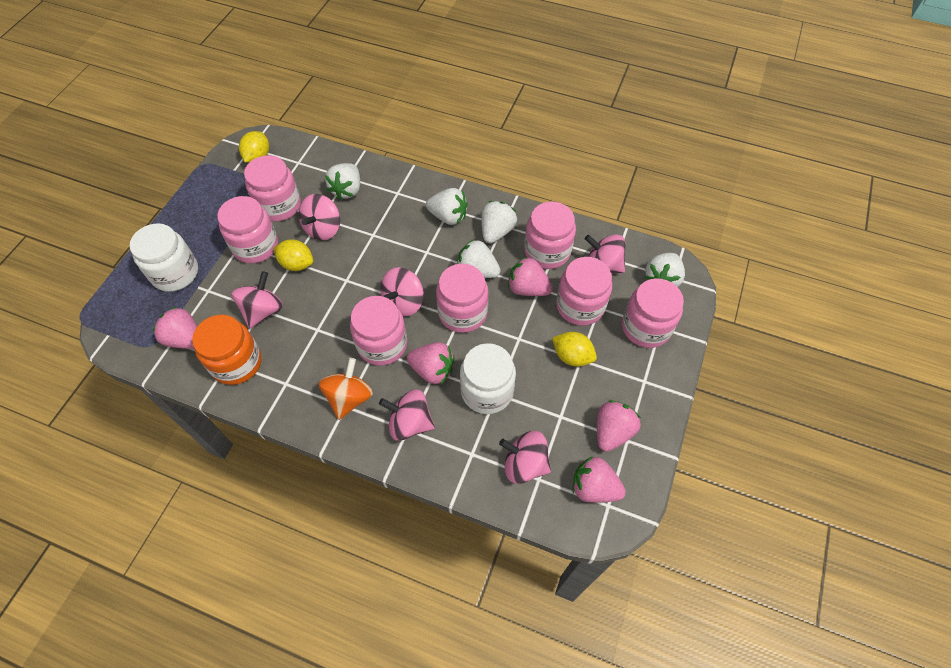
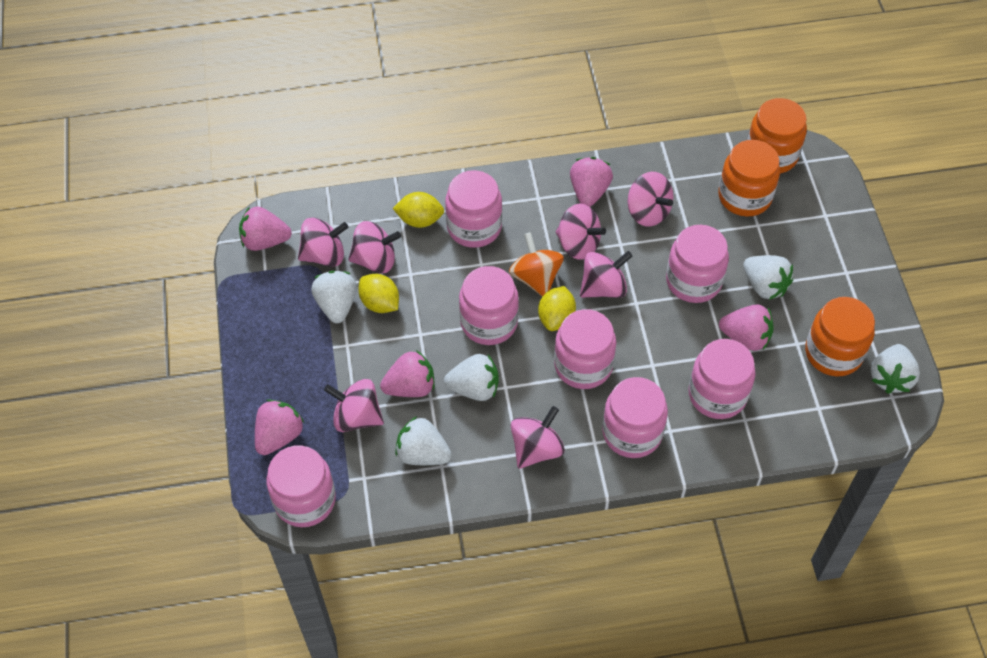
orange jar: [192,315,262,385] = 1 -> [718,140,780,217] [747,98,807,174] [805,297,875,377] = 3
pink spinning top: [231,271,283,329] [299,194,340,240] [379,389,435,441] [381,267,424,316] [499,431,551,484] [585,234,626,273] = 6 -> [298,218,348,267] [324,379,384,432] [348,221,401,273] [511,406,565,469] [556,204,606,260] [580,251,632,298] [628,172,673,227] = 7
white jar: [130,223,198,292] [460,343,516,414] = 2 -> none = 0

